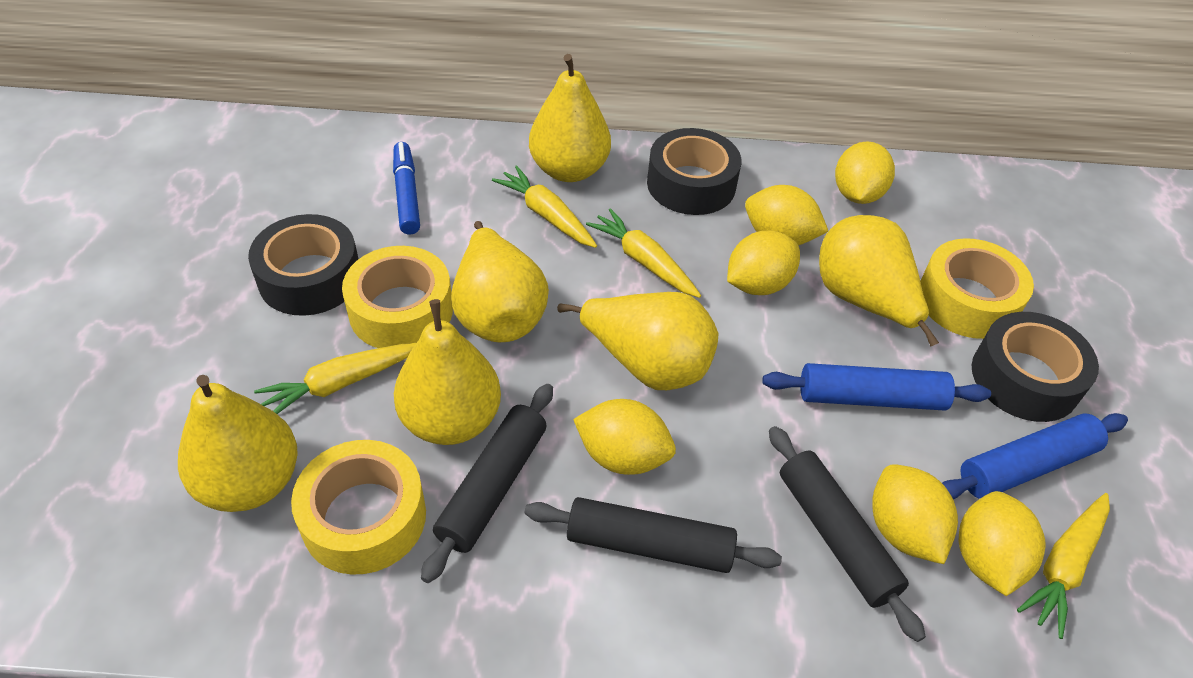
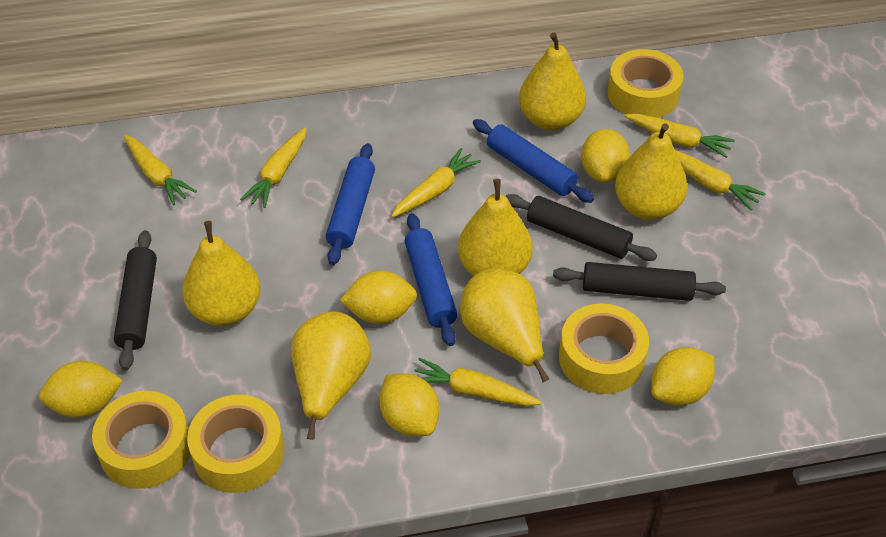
black tape: [248,214,358,316] [647,128,741,215] [972,312,1099,422] = 3 -> none = 0
blue marker: [393,142,420,235] = 1 -> none = 0
blue rolling pin: [762,363,991,411] [942,413,1128,499] = 2 -> [326,143,375,265] [405,213,457,346] [473,119,594,203] = 3
yellow carrot: [254,343,416,414] [492,166,597,248] [586,208,701,298] [1017,493,1110,639] = 4 -> [124,135,197,205] [240,128,306,208] [391,148,481,217] [414,358,542,406] [625,114,735,158] [674,149,765,210] = 6
yellow lemon: [573,399,676,475] [727,231,800,295] [745,185,828,245] [835,141,895,204] [872,464,958,564] [959,491,1045,596] = 6 -> [39,361,123,418] [340,271,417,324] [379,373,439,436] [581,129,630,182] [651,347,715,406] = 5
yellow tape: [291,440,426,575] [342,246,453,348] [920,238,1034,339] = 3 -> [92,391,190,489] [187,395,284,493] [559,303,649,394] [608,49,683,118] = 4

